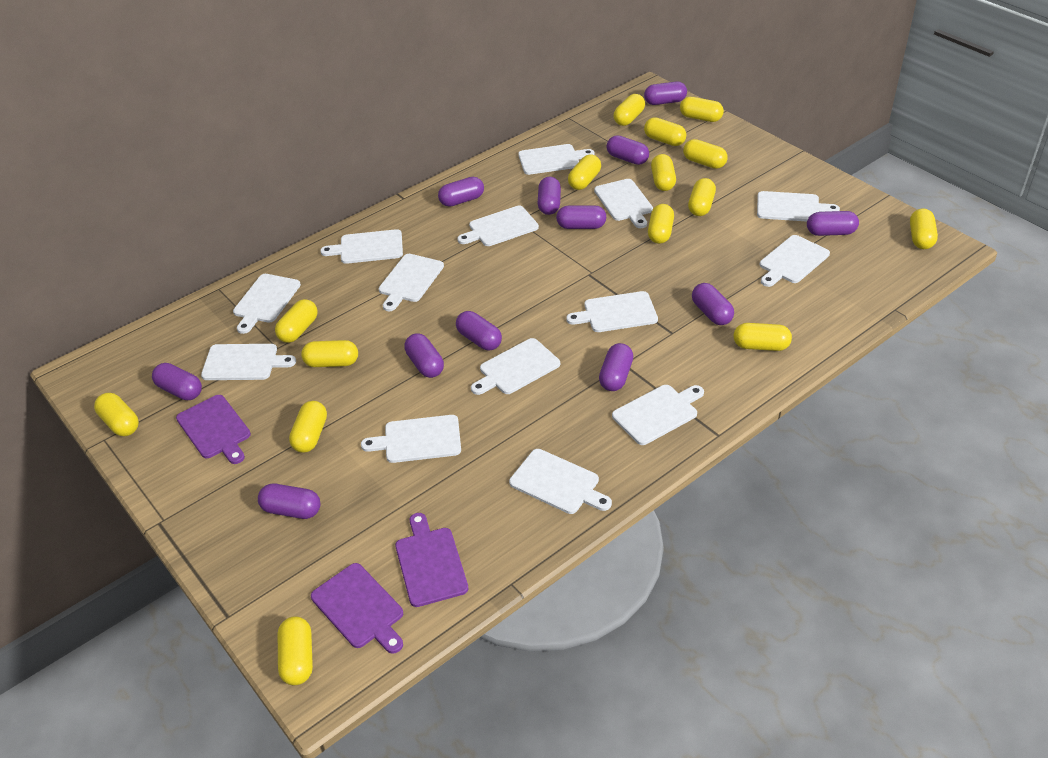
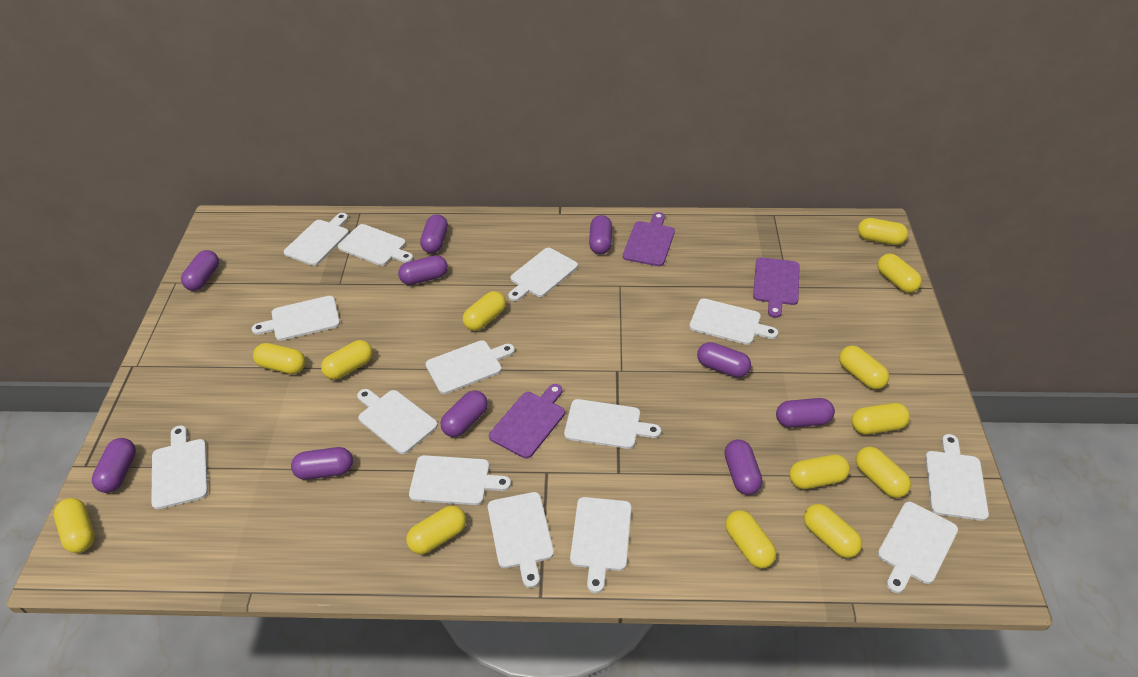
purple capsule: [152,363,202,400] [258,484,321,519] [404,333,444,378] [438,177,484,207] [456,311,502,350] [538,177,561,215] [556,205,606,229] [599,343,633,391] [607,135,649,165] [644,82,687,105] [692,283,734,325] [807,211,859,236] = 12 -> [92,438,136,493] [181,250,219,291] [291,447,353,480] [398,255,448,285] [420,214,448,253] [441,390,488,437] [589,215,612,254] [697,342,751,378] [725,439,762,495] [776,398,835,428] = 10
yellow capsule: [94,393,139,436] [275,299,318,343] [278,616,313,685] [289,401,327,453] [301,340,358,367] [568,154,601,190] [614,94,645,126] [644,117,686,146] [648,204,674,244] [651,154,676,191] [680,97,724,122] [683,139,728,169] [688,178,716,216] [734,323,792,351] [910,208,938,249] = 15 -> [54,498,95,553] [253,343,306,374] [321,340,373,380] [406,506,466,554] [463,291,506,331] [725,510,777,569] [789,454,850,489] [804,504,862,558] [839,345,889,390] [852,403,910,435] [856,447,911,498] [858,218,908,245] [877,254,922,293] = 13

